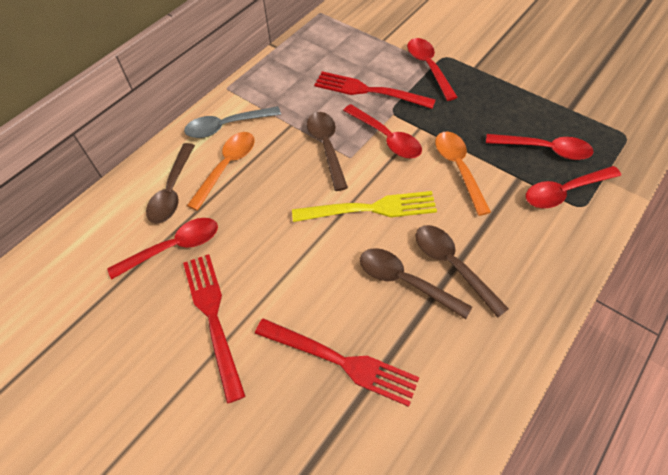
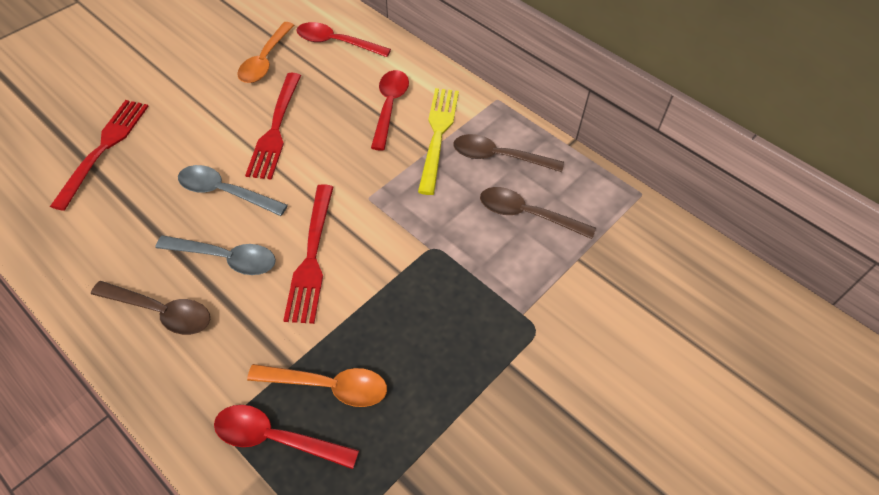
brown spoon: [146,143,195,224] [307,112,348,191] [360,248,472,319] [416,225,509,317] = 4 -> [91,281,210,335] [453,134,564,172] [480,187,596,239] = 3
grey spoon: [184,106,281,138] = 1 -> [156,236,276,275] [178,165,288,216] = 2
red spoon: [107,218,218,279] [343,104,422,158] [407,38,458,101] [486,134,594,160] [526,166,621,208] = 5 -> [214,405,359,469] [296,22,391,57] [371,70,409,151] = 3

